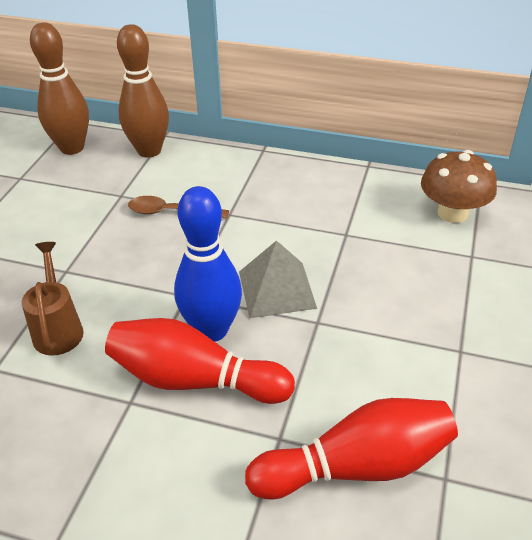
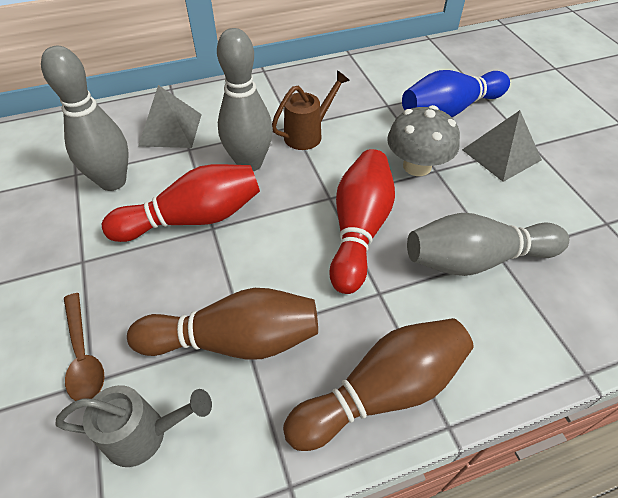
brown mushroom: [421,150,497,223] = 1 -> none = 0
grey bowling pin: none = 0 -> [41,46,129,191] [217,28,273,171] [407,213,569,276] = 3
grey mushroom: none = 0 -> [387,105,460,176] = 1
grey pyramid: [239,240,317,318] = 1 -> [138,85,202,148] [462,110,542,182] = 2
grey watering can: none = 0 -> [55,385,212,467] = 1

